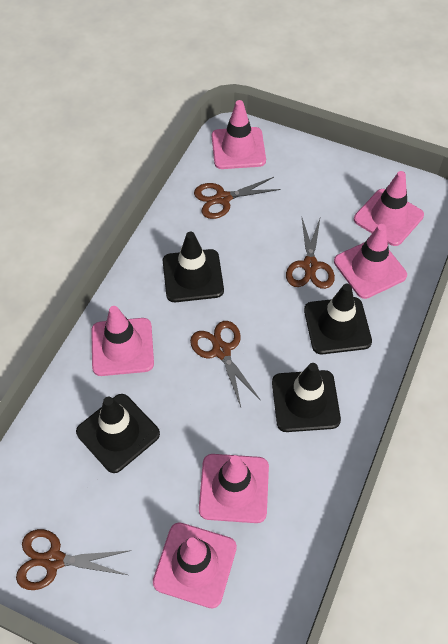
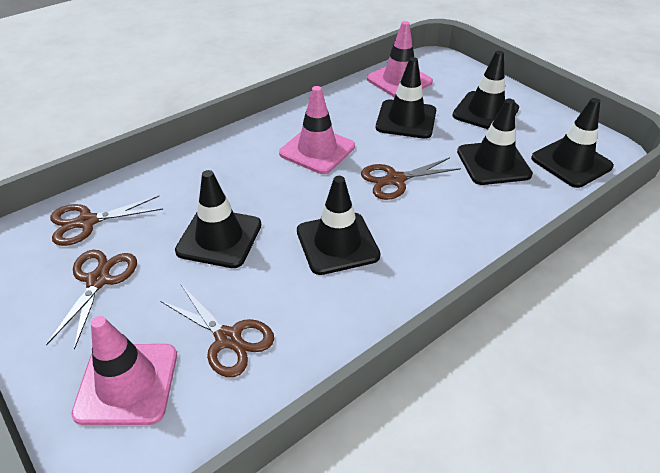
black traffic cone: [76,394,160,473] [163,232,224,302] [272,363,341,432] [304,284,372,354] = 4 -> [175,170,261,268] [297,176,381,275] [376,57,436,139] [452,51,519,129] [457,99,533,185] [531,98,614,188] = 6
pink traffic cone: [91,306,154,376] [153,522,237,608] [199,454,269,523] [212,100,266,169] [334,224,407,299] [354,171,424,246] = 6 -> [71,316,177,425] [279,86,355,174] [367,21,433,97] = 3

